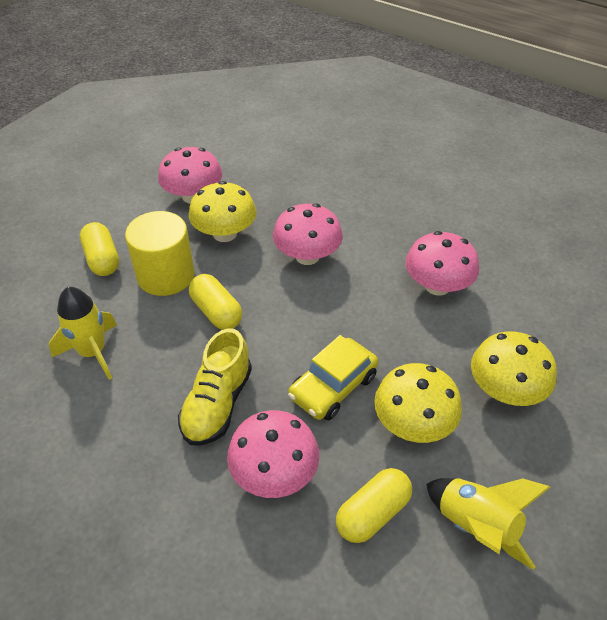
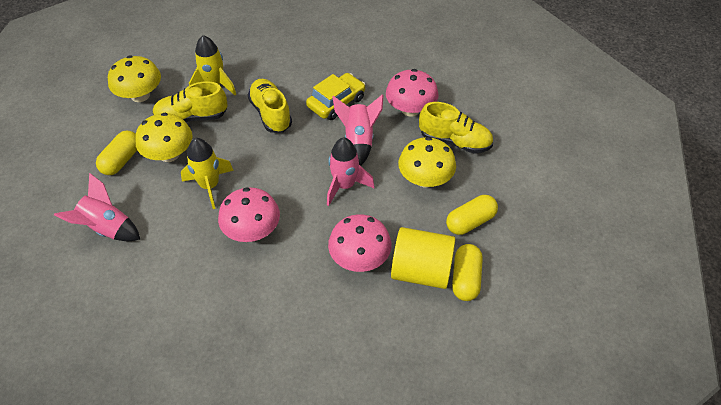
pink mushroom: [158,147,222,204] [227,410,319,498] [273,204,343,265] [406,231,479,296] = 4 -> [218,187,280,242] [328,214,392,272] [386,69,439,116] = 3
pink rocket: none = 0 -> [54,173,140,241] [327,138,375,206] [333,94,383,166] = 3
yellow shoe: [178,328,252,445] = 1 -> [152,81,228,122] [248,79,292,133] [419,102,493,154] = 3

